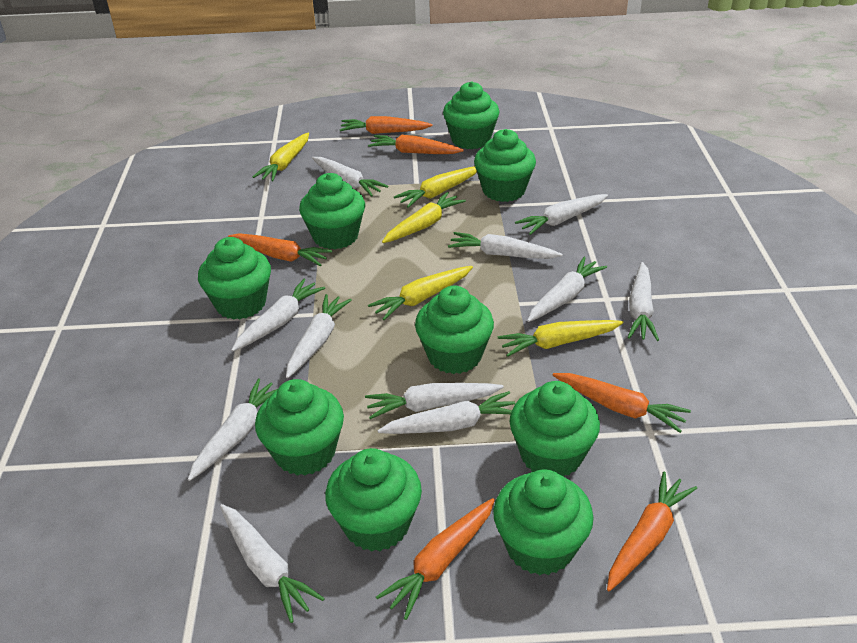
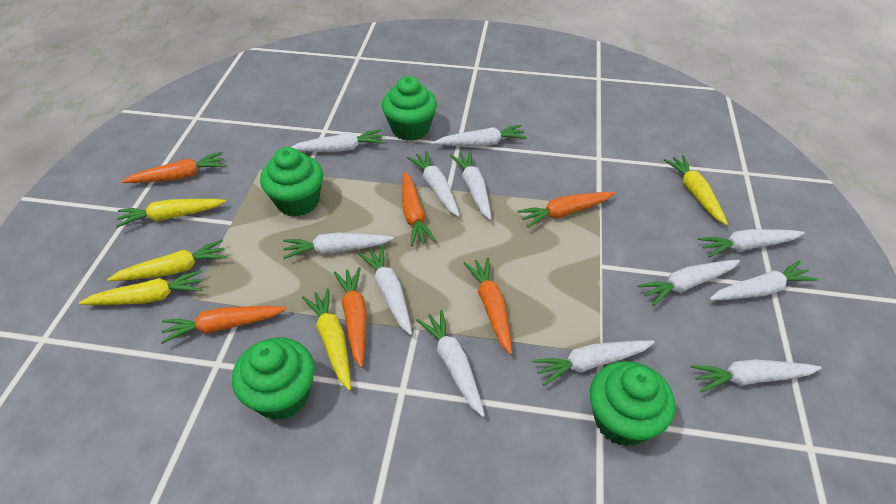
green cupcake: [198,237,271,320] [255,379,344,476] [299,173,365,249] [325,448,422,552] [415,286,494,374] [443,81,500,149] [474,129,536,202] [493,470,594,575] [510,381,600,477] = 9 -> [232,337,315,420] [260,147,323,217] [382,76,437,141] [590,361,675,447] = 4
white carrot: [188,379,278,481] [220,504,325,623] [231,279,325,352] [286,294,352,378] [312,157,388,197] [365,383,504,419] [378,391,515,434] [448,232,562,259] [515,194,608,235] [527,257,607,322] [628,262,659,341] = 11 -> [283,232,394,259] [291,129,384,152] [358,245,412,335] [407,151,460,217] [416,310,485,417] [433,125,527,146] [449,151,491,220] [532,340,655,386] [637,260,740,306] [691,359,822,393] [698,229,805,257] [709,261,818,300] = 12

